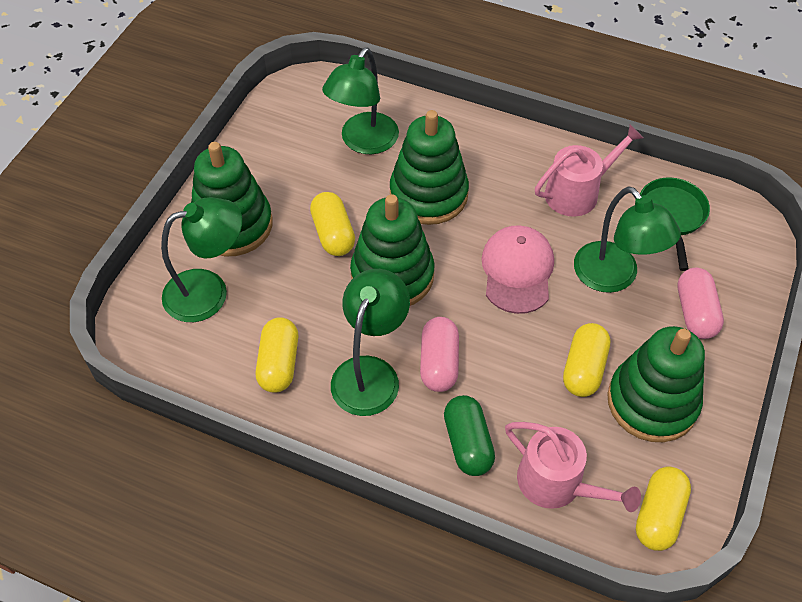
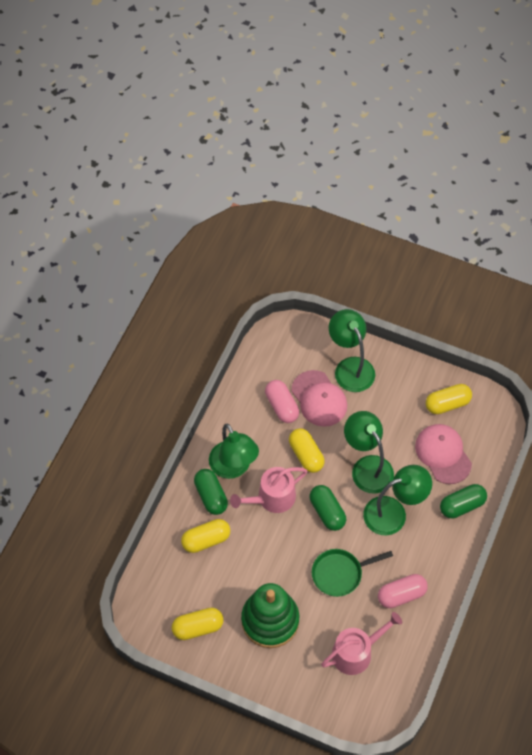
green capsule: [444,395,495,476] = 1 -> [194,469,228,515] [309,485,346,531] [440,484,487,518] = 3
green stacking toy: [191,142,273,257] [350,194,435,306] [390,110,469,225] [607,326,705,442] = 4 -> [241,583,299,648] = 1
pink cap: [481,225,554,314] = 1 -> [291,370,347,427] [415,424,472,484] = 2

